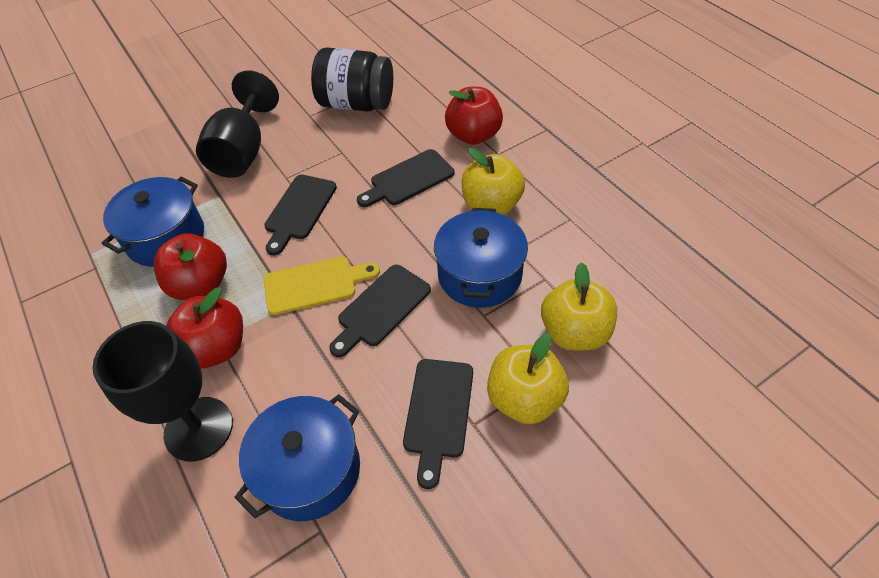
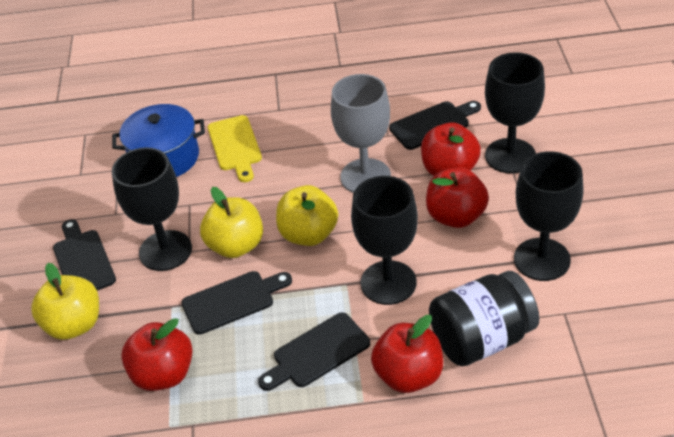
black goblet: [92,321,233,461] [196,70,279,178] = 2 -> [112,147,192,271] [351,176,418,305] [485,52,545,174] [514,151,583,281] = 4
blue pot: [102,177,204,267] [234,394,360,521] [434,208,528,308] = 3 -> [112,104,205,177] = 1
grey goblet: none = 0 -> [331,74,391,193] = 1
red apple: [154,233,227,300] [166,288,243,368] [445,87,503,145] = 3 -> [121,318,193,391] [371,315,443,393] [421,122,481,176] [426,167,489,228] = 4

